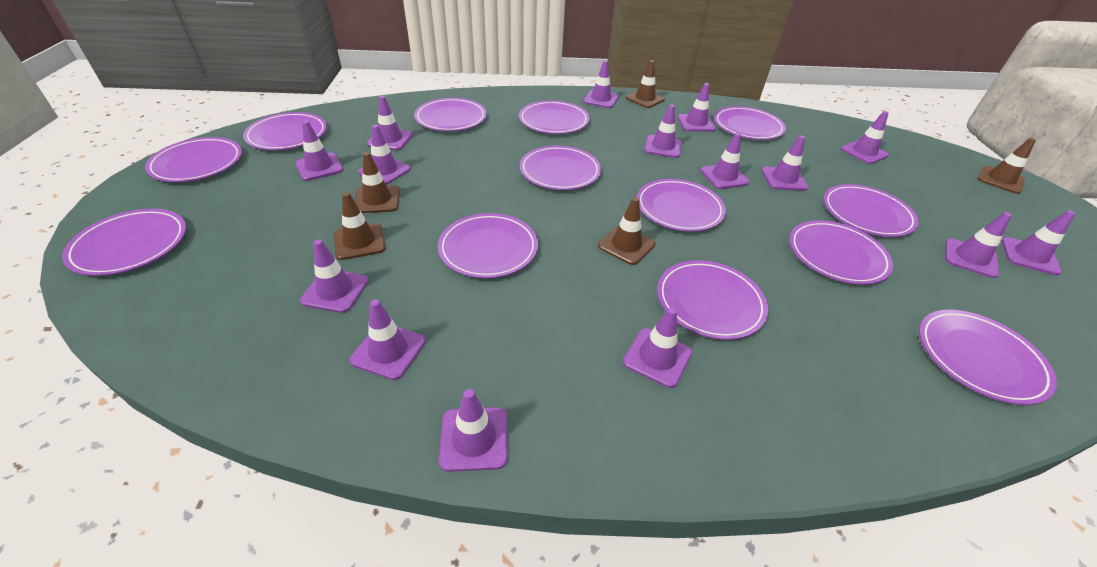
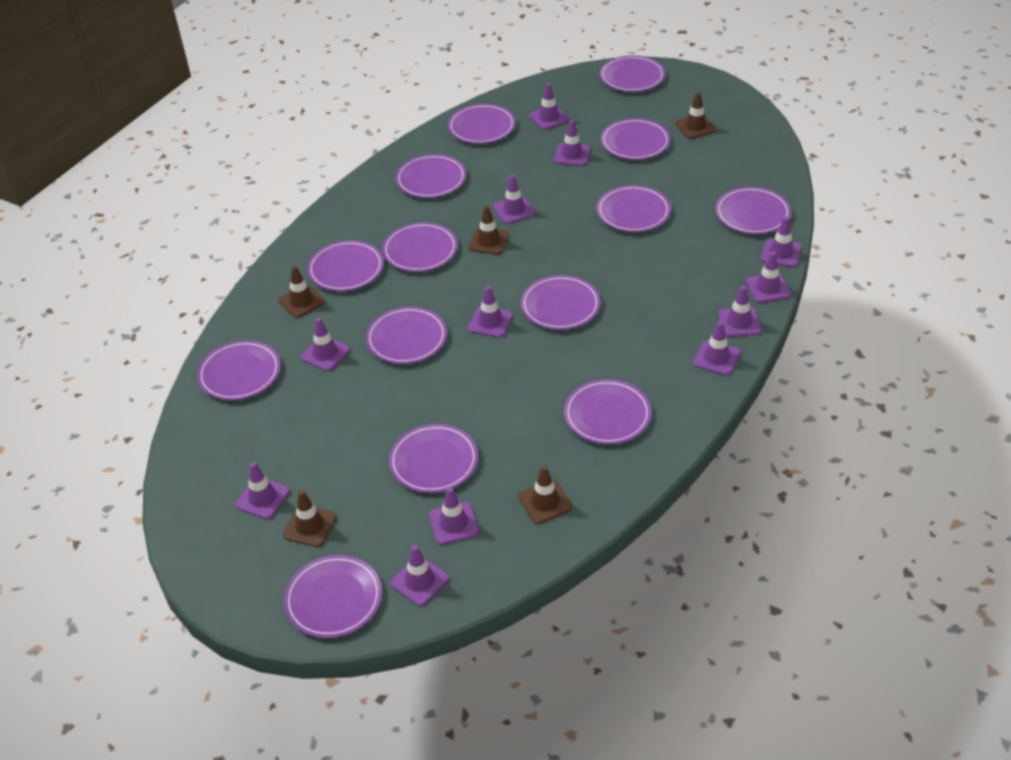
purple plate: [62,209,186,276] [145,137,242,182] [243,112,327,150] [414,98,487,131] [438,213,538,278] [519,100,590,134] [520,146,601,190] [637,179,726,232] [657,260,768,340] [714,106,786,140] [789,220,893,285] [823,184,919,237] [919,309,1057,405] = 13 -> [197,340,280,400] [284,555,382,638] [307,240,384,291] [366,307,447,364] [382,222,458,272] [389,424,478,493] [395,154,466,198] [448,104,516,144] [521,275,601,330] [564,379,651,444] [597,185,671,232] [600,55,665,92] [601,118,670,160] [715,187,791,234] = 14
purple traffic cone: [295,121,343,181] [300,240,369,313] [350,299,426,380] [358,125,411,185] [367,96,413,150] [439,389,508,472] [583,60,619,108] [623,307,692,388] [644,105,682,158] [678,83,716,132] [700,133,749,189] [761,136,808,191] [841,111,889,164] [945,212,1012,278] [1002,210,1075,275] = 15 -> [235,462,290,519] [301,318,350,371] [390,545,449,606] [429,487,479,545] [468,286,513,338] [493,175,535,224] [529,83,569,130] [554,120,590,166] [693,321,740,375] [718,286,761,337] [746,251,791,303] [761,217,801,267] = 12

